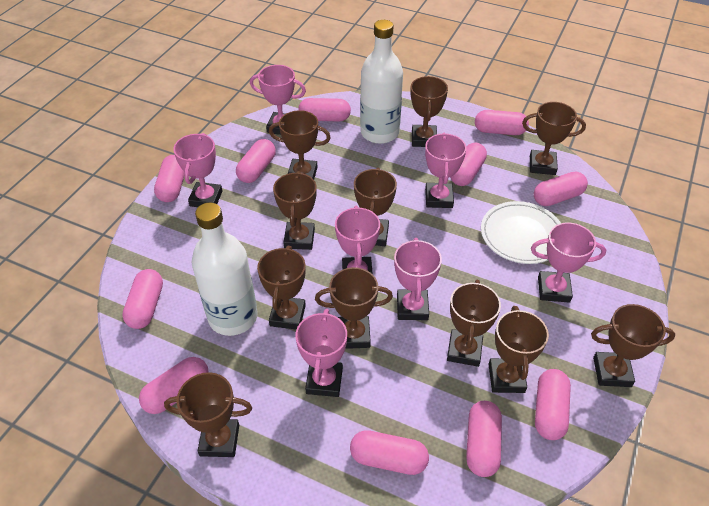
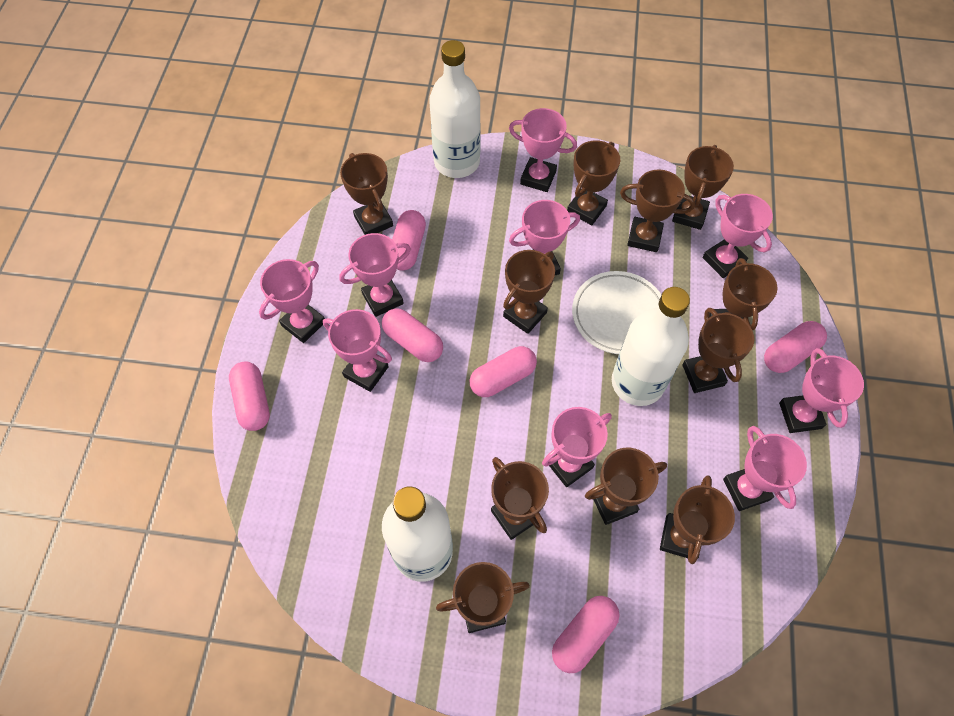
pink capsule: [122,269,163,329] [139,357,209,414] [154,155,185,202] [236,139,276,183] [298,98,351,121] [350,430,429,475] [450,143,487,186] [466,401,502,477] [475,110,529,135] [534,171,588,206] [535,369,571,440] = 11 -> [229,362,270,431] [382,308,443,362] [392,210,426,271] [469,346,537,397] [552,596,620,673] [764,321,827,373] = 6
pink trophy: [173,133,222,207] [250,65,306,135] [295,309,347,397] [335,205,380,274] [394,238,442,320] [425,133,466,208] [531,223,606,303] = 7 -> [259,259,325,343] [323,309,392,392] [339,233,411,317] [509,108,577,192] [509,200,580,275] [542,407,612,487] [703,194,773,278] [723,426,807,511] [779,348,864,433] = 9
white bottle: [192,203,258,336] [360,20,403,144] = 2 -> [382,487,453,582] [429,40,481,178] [612,287,690,406] = 3

